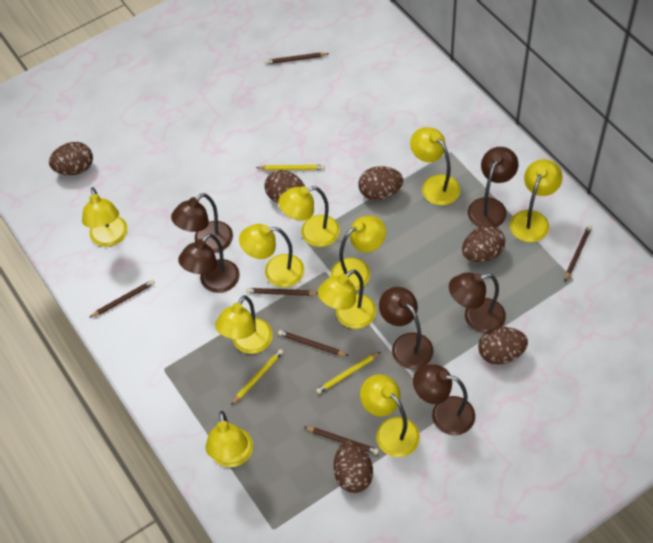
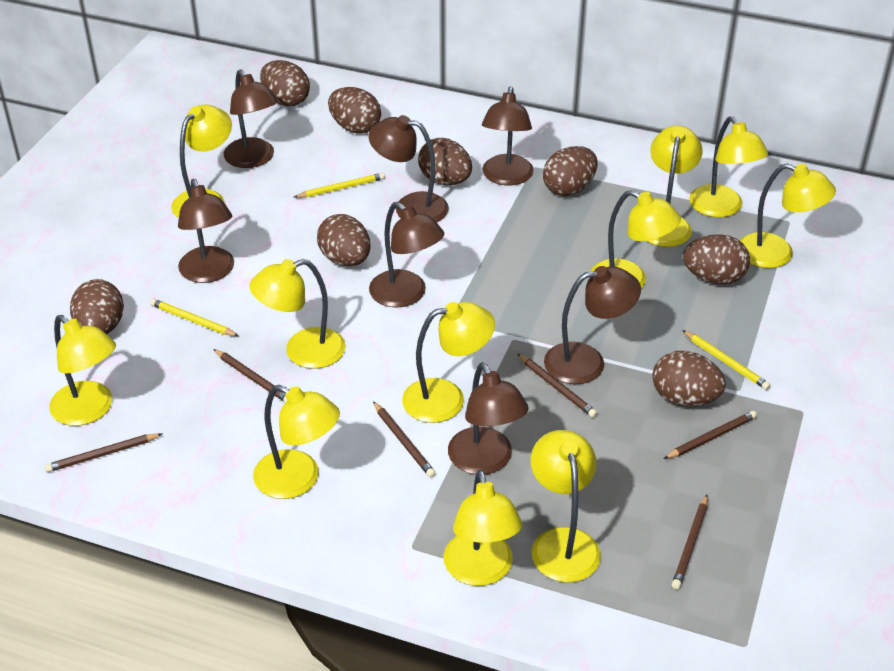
brown egg: [49,142,93,175] [264,170,305,203] [334,441,373,493] [358,166,403,200] [462,225,505,262] [478,327,528,365] = 6 -> [70,279,124,334] [260,60,310,106] [317,214,370,266] [328,87,381,134] [418,138,472,185] [543,146,598,196] [652,351,726,406] [683,234,750,284] = 8
brown lamp: [171,193,233,253] [178,234,240,293] [379,287,434,369] [413,364,475,435] [449,272,506,333] [468,147,519,227] = 6 -> [178,179,234,283] [224,70,278,168] [368,115,449,222] [369,202,444,308] [448,362,529,475] [482,86,534,185] [544,266,641,384] = 7
yellow lamp: [82,187,128,247] [206,411,253,467] [215,295,273,354] [239,224,304,287] [278,186,340,247] [318,270,376,329] [331,216,386,291] [360,374,420,457] [410,127,460,205] [510,159,562,242] = 10 -> [49,315,116,426] [171,105,232,218] [249,259,346,368] [253,385,340,499] [402,302,495,423] [444,470,522,586] [531,430,601,582] [590,190,681,288] [647,126,702,247] [689,116,768,217] [740,163,836,268] = 11

